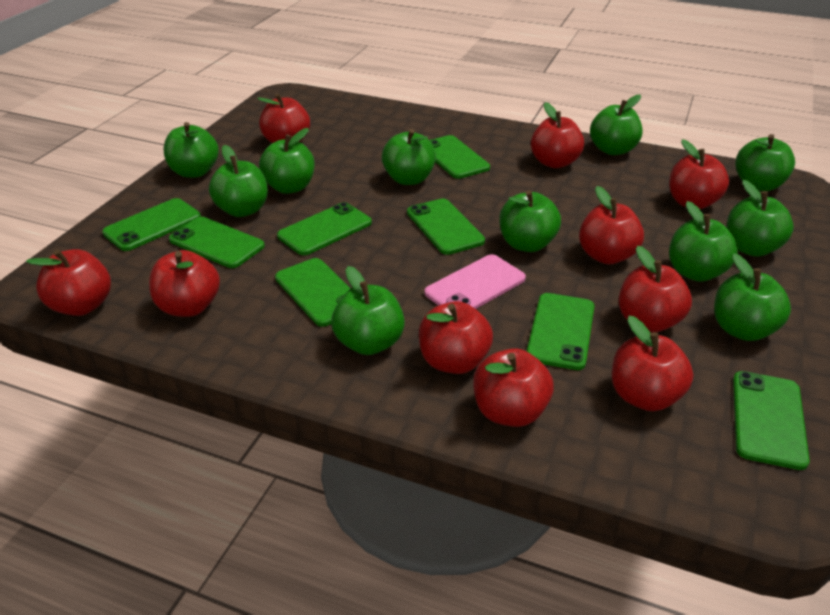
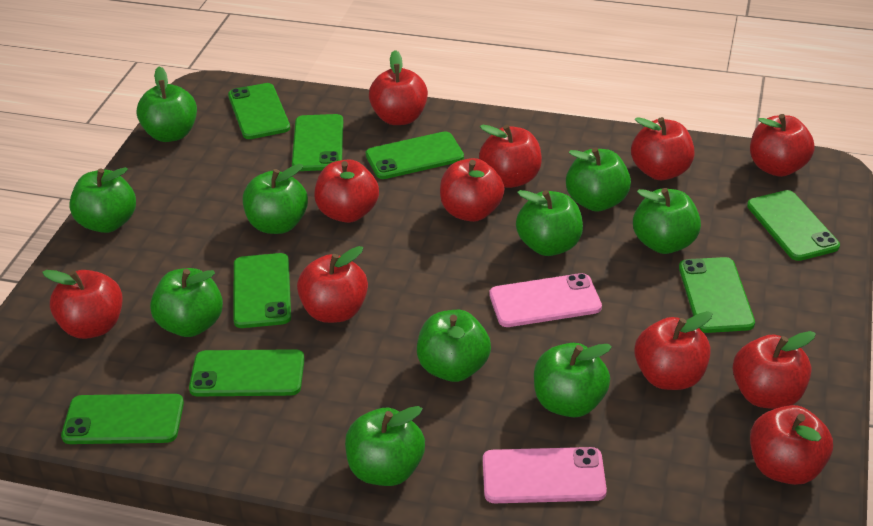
green apple: [164,122,219,178] [209,145,268,217] [259,128,315,194] [331,266,405,355] [382,129,436,185] [499,190,561,252] [590,95,642,155] [669,201,738,282] [714,253,791,341] [727,180,794,257] [735,134,795,191] = 11 -> [69,167,136,233] [137,67,197,142] [150,268,223,337] [243,164,308,234] [345,406,425,486] [417,310,491,382] [516,190,583,256] [534,343,612,417] [566,148,631,212] [633,188,701,254] = 10
pink phone: [425,254,526,309] = 1 -> [483,447,607,503] [490,273,602,327] = 2
red apple: [26,249,111,316] [149,250,220,317] [257,93,310,143] [419,301,493,374] [473,348,554,427] [531,102,584,168] [579,186,644,264] [612,316,694,411] [618,246,692,333] [669,139,729,209] = 10 -> [42,270,123,339] [297,246,368,323] [314,159,379,223] [369,50,428,125] [440,158,505,222] [479,125,542,188] [631,117,695,180] [634,311,713,390] [733,331,816,409] [750,114,815,177] [750,405,833,485] = 11

